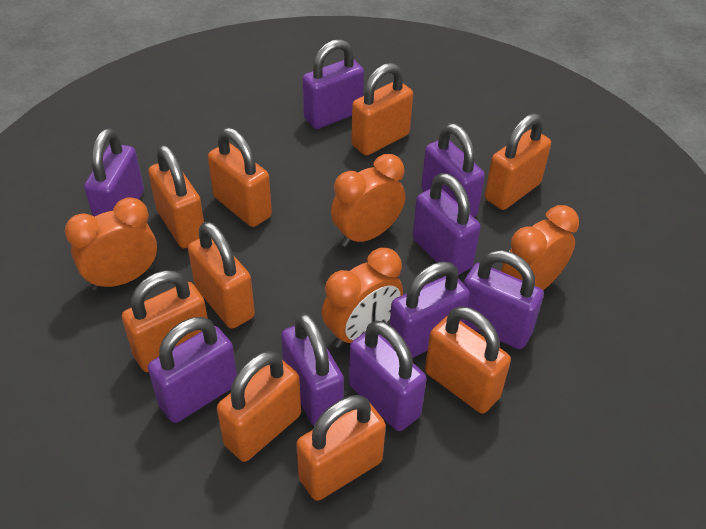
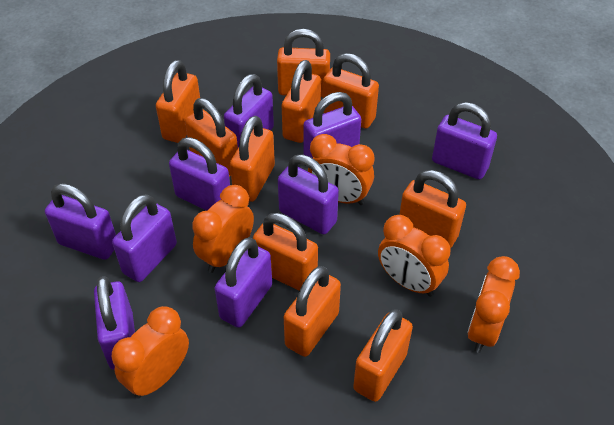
orange clock: [65,197,157,290] [322,248,403,348] [331,154,405,247] [501,205,579,290] = 4 -> [112,306,189,399] [192,185,254,273] [308,134,374,205] [378,215,451,297] [468,256,520,353] = 5
orange padlock: [122,270,208,372] [148,145,204,248] [188,222,255,329] [208,128,272,227] [217,351,301,462] [296,395,386,501] [351,63,413,156] [425,306,511,413] [485,113,551,210] = 9 -> [156,60,200,143] [185,98,238,177] [230,116,275,202] [253,213,318,291] [277,29,330,97] [282,60,321,143] [284,266,341,357] [323,53,379,129] [353,309,413,402] [399,170,466,248] = 10

